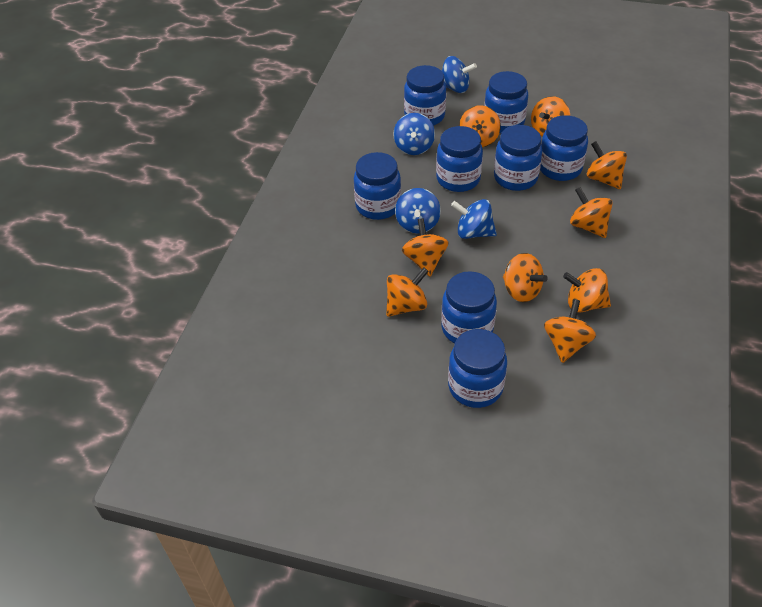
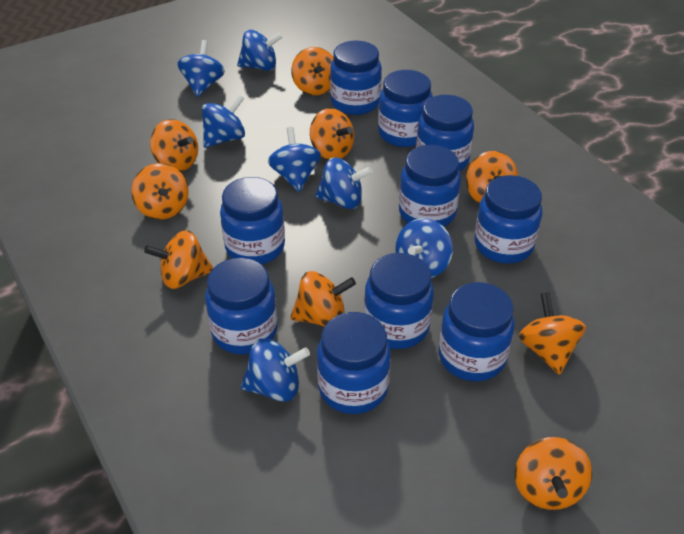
blue jar: [354,152,401,220] [404,65,446,126] [436,126,483,192] [441,271,497,344] [448,329,507,408] [484,71,528,133] [494,125,542,191] [540,115,588,181] = 8 -> [205,258,277,354] [220,177,285,264] [317,312,391,414] [330,41,382,115] [364,253,434,349] [378,70,433,147] [399,145,461,227] [416,95,474,171] [439,282,515,381] [474,175,542,264] = 10
blue spinning top: [393,113,435,155] [395,188,441,233] [442,56,477,93] [451,199,497,239] = 4 -> [177,40,225,97] [202,95,245,148] [237,30,283,71] [241,338,310,402] [268,127,321,192] [315,157,373,209] [396,218,453,278] = 7

